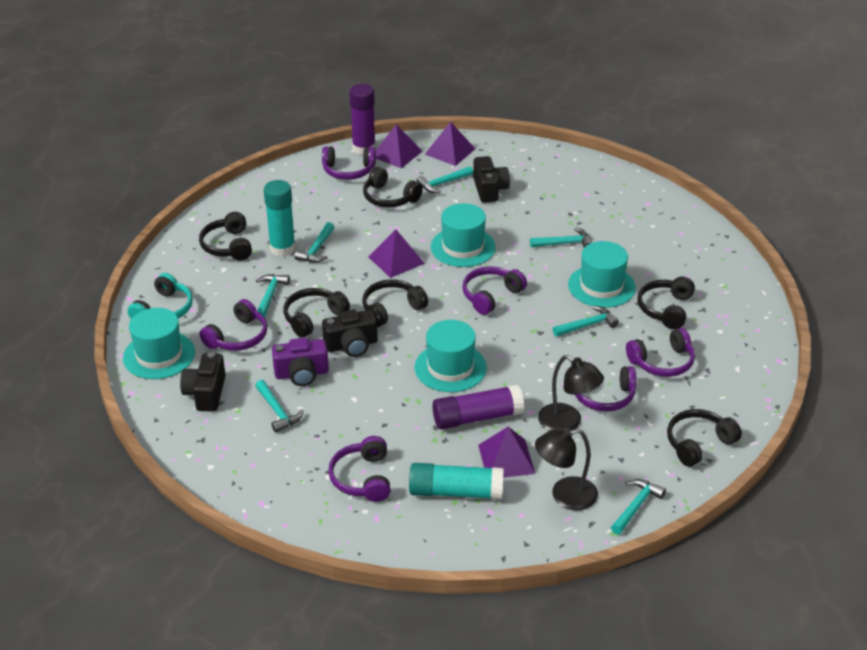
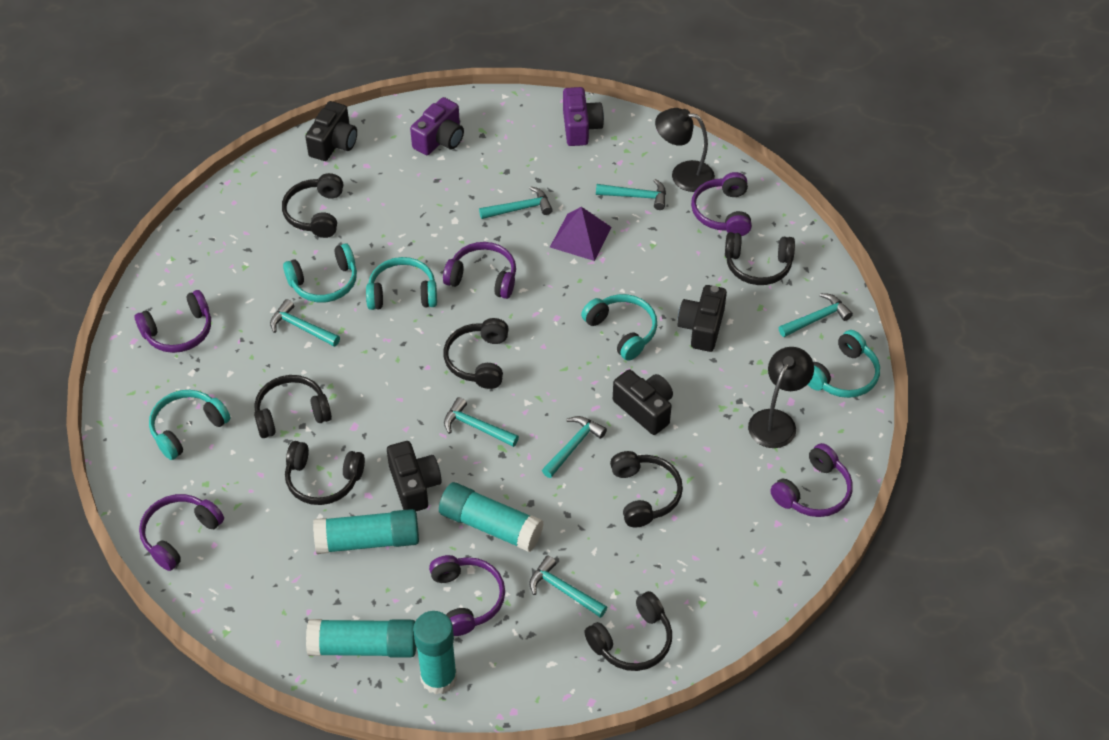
black camera: [180,352,226,412] [322,309,378,357] [473,156,510,203] = 3 -> [305,101,357,161] [387,441,442,511] [613,370,673,435] [677,285,727,352] = 4
black headphones: [199,212,252,261] [283,288,350,338] [362,279,428,327] [363,167,423,207] [637,276,695,329] [667,409,742,467] = 6 -> [254,375,332,438] [282,173,343,238] [285,441,365,505] [443,318,509,389] [584,591,672,671] [610,451,683,528] [725,232,795,285] = 7
purple camera: [272,338,329,386] = 1 -> [410,97,464,155] [563,87,604,146] = 2
purple glue stick: [349,84,376,155] [433,385,524,429] = 2 -> none = 0
purple pyramid: [369,229,425,278] [376,124,422,168] [425,122,475,166] [478,427,535,478] = 4 -> [550,207,612,261] = 1
turquoise glue stick: [264,180,296,257] [409,463,504,500] = 2 -> [306,619,416,658] [313,509,419,554] [413,611,457,694] [439,482,544,552] = 4
turquoise hat: [123,308,195,379] [414,320,487,392] [431,203,496,267] [568,241,636,308] = 4 -> none = 0
turquoise headphones: [128,273,193,319] = 1 -> [149,390,231,460] [283,243,357,302] [366,257,437,310] [581,294,657,361] [807,330,880,398] = 5

